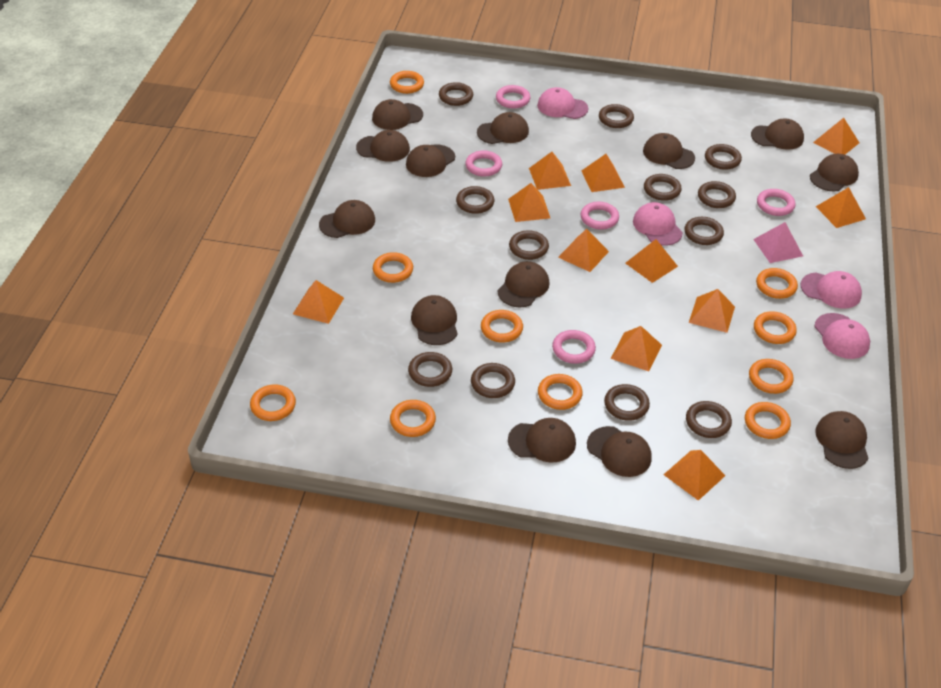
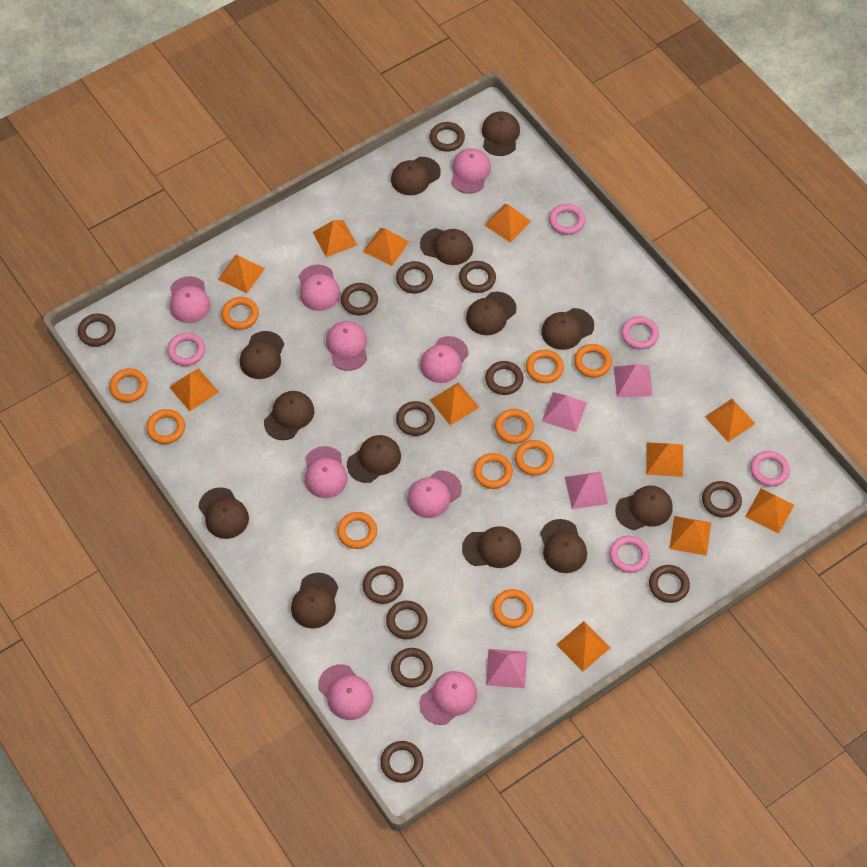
brown ring: [408,352,452,387] [439,82,473,106] [456,186,494,214] [471,363,515,398] [509,230,549,260] [599,104,634,128] [604,384,650,421] [644,174,682,201] [684,217,724,245] [686,401,732,438] [698,181,736,208] [705,144,742,170] = 12 -> [78,313,116,347] [341,283,378,315] [363,566,403,604] [380,741,423,783] [386,601,427,639] [391,648,433,688] [396,261,433,293] [396,401,435,436] [429,122,465,152] [459,261,496,293] [485,361,524,395] [649,565,690,603] [702,481,742,518] = 13
pink cap: [537,87,588,119] [633,202,683,246] [800,271,862,309] [815,313,870,359] = 4 -> [170,276,211,323] [299,264,340,311] [305,446,348,498] [318,664,373,720] [326,321,367,371] [407,470,462,518] [420,336,469,383] [420,671,477,725] [451,148,491,194] = 9
pink pyramid: [753,222,803,263] = 1 -> [486,649,527,688] [542,392,587,432] [565,472,608,509] [614,364,653,397] = 4

